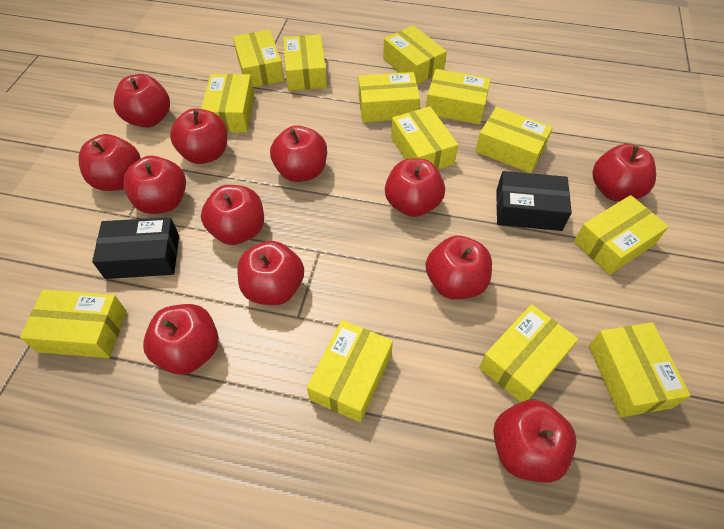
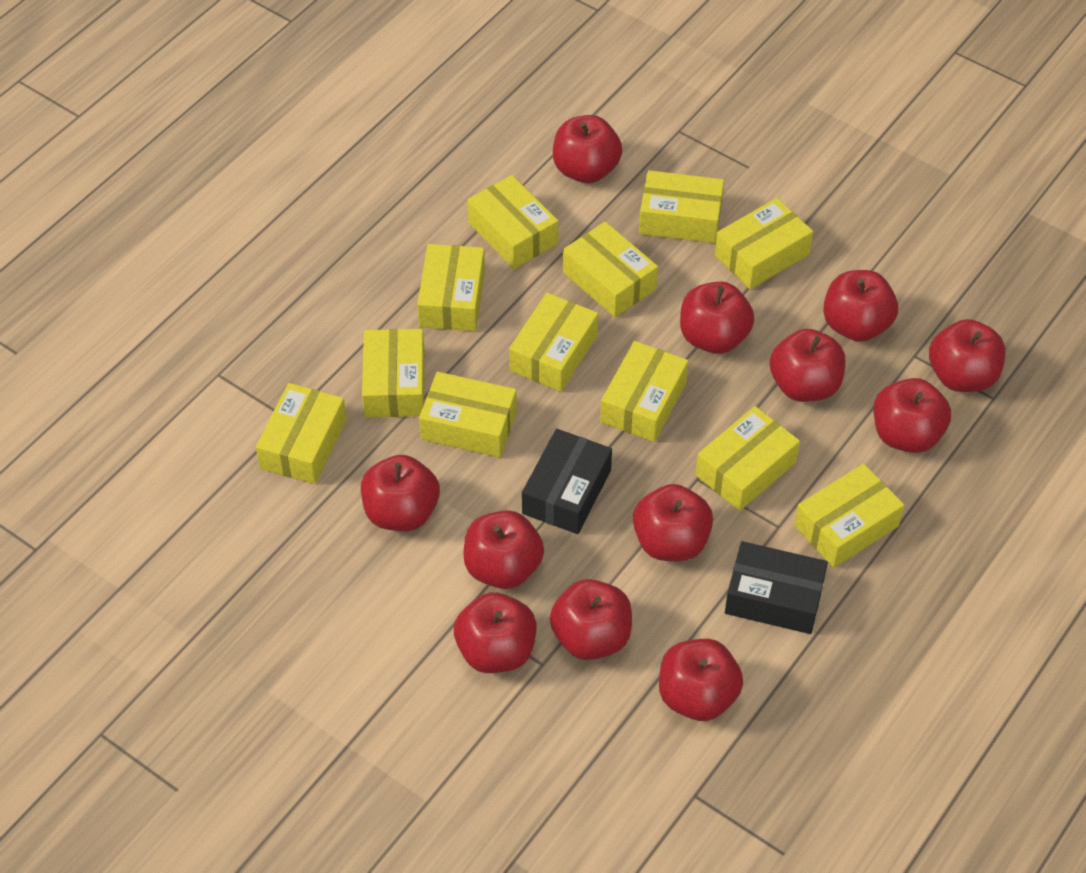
yellow box: [20,289,127,358] [201,74,254,132] [233,30,284,87] [283,34,327,91] [307,320,393,423] [358,72,420,122] [383,25,447,85] [391,106,458,169] [426,69,491,124] [475,107,553,173] [479,304,578,402] [574,195,669,275] [589,322,691,417] = 13 -> [256,383,347,484] [362,329,425,417] [417,244,485,331] [419,372,517,457] [467,175,558,269] [509,293,598,392] [563,222,658,318] [600,341,688,442] [639,170,724,243] [696,406,800,511] [715,198,813,289] [794,464,904,568] = 12

